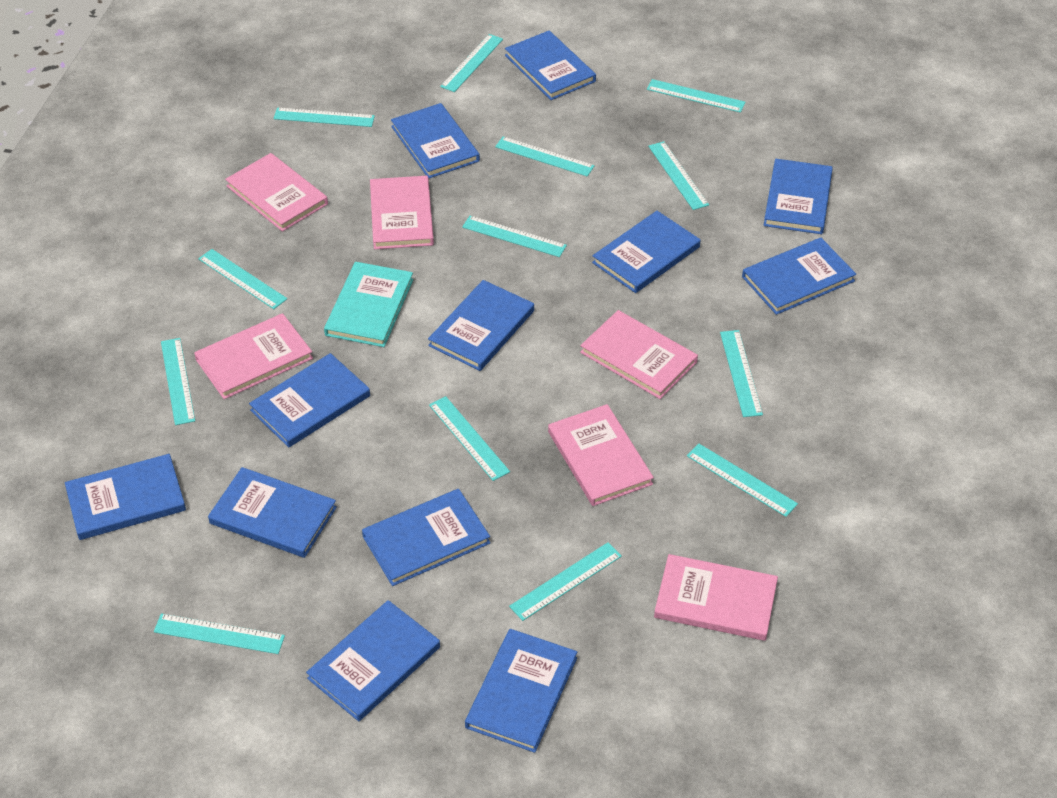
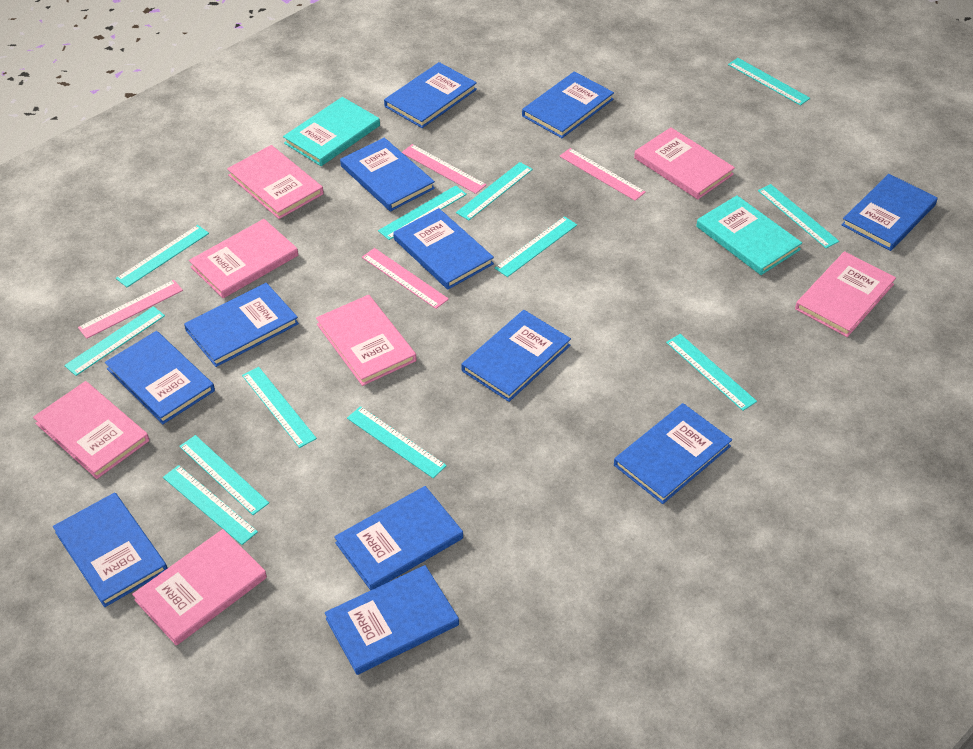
pink book: [194,313,313,399] [225,153,328,232] [370,176,434,249] [548,404,654,506] [580,310,698,399] [654,554,778,641] = 6 -> [33,381,149,479] [132,529,267,646] [189,219,298,298] [227,145,324,219] [316,295,416,386] [634,127,735,199] [795,251,896,337] = 7
pink ruler: none = 0 -> [78,280,183,339] [362,248,449,309] [402,144,487,194] [560,148,646,201] = 4
turquoise book: [324,262,413,347] = 1 -> [283,97,380,166] [696,195,802,275] = 2
turquoise ruler: [154,613,285,654] [161,338,195,425] [198,249,287,309] [274,108,375,127] [429,396,510,481] [440,34,503,92] [462,216,567,257] [495,136,595,176] [509,542,622,621] [647,79,746,113] [648,141,709,210] [687,444,798,517] [720,330,763,417] = 13 -> [64,306,165,376] [116,225,209,287] [163,465,258,545] [179,435,269,515] [242,367,317,448] [347,406,447,478] [378,185,467,240] [456,162,533,221] [495,216,577,277] [666,334,757,411] [728,58,810,106] [758,184,839,248] = 12

